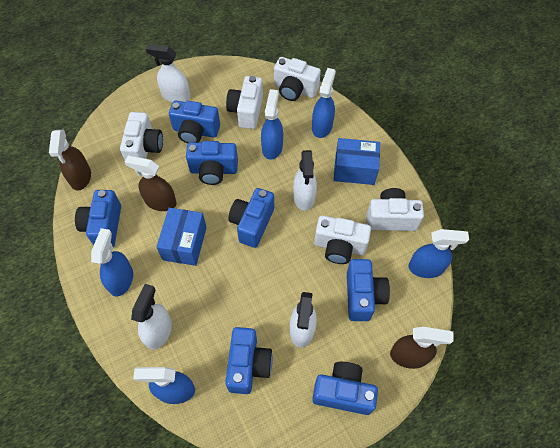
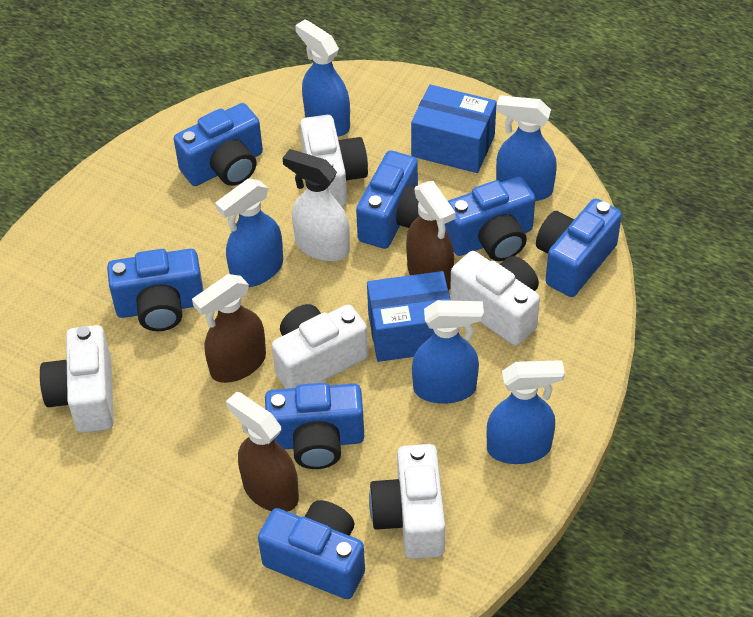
white spray bottle: [131,284,172,350] [146,44,190,102] [290,292,317,348] [293,150,317,211] = 4 -> [283,149,350,261] = 1

